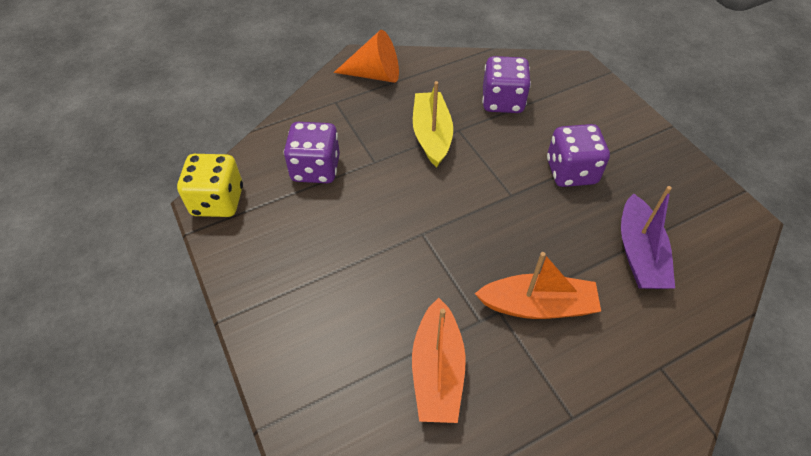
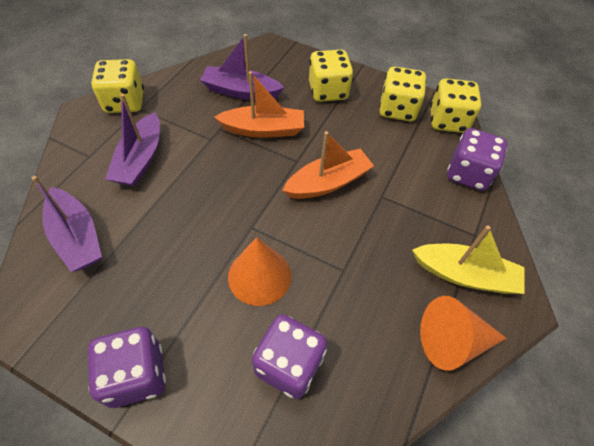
orange cone: [334,30,399,83] = 1 -> [228,237,291,306] [420,296,507,371] = 2
purple boat: [621,186,675,289] = 1 -> [32,176,102,272] [105,94,160,186] [200,34,285,100] = 3
yellow dice: [177,154,243,217] = 1 -> [91,59,144,113] [309,50,353,102] [379,67,426,121] [430,78,481,133] = 4

